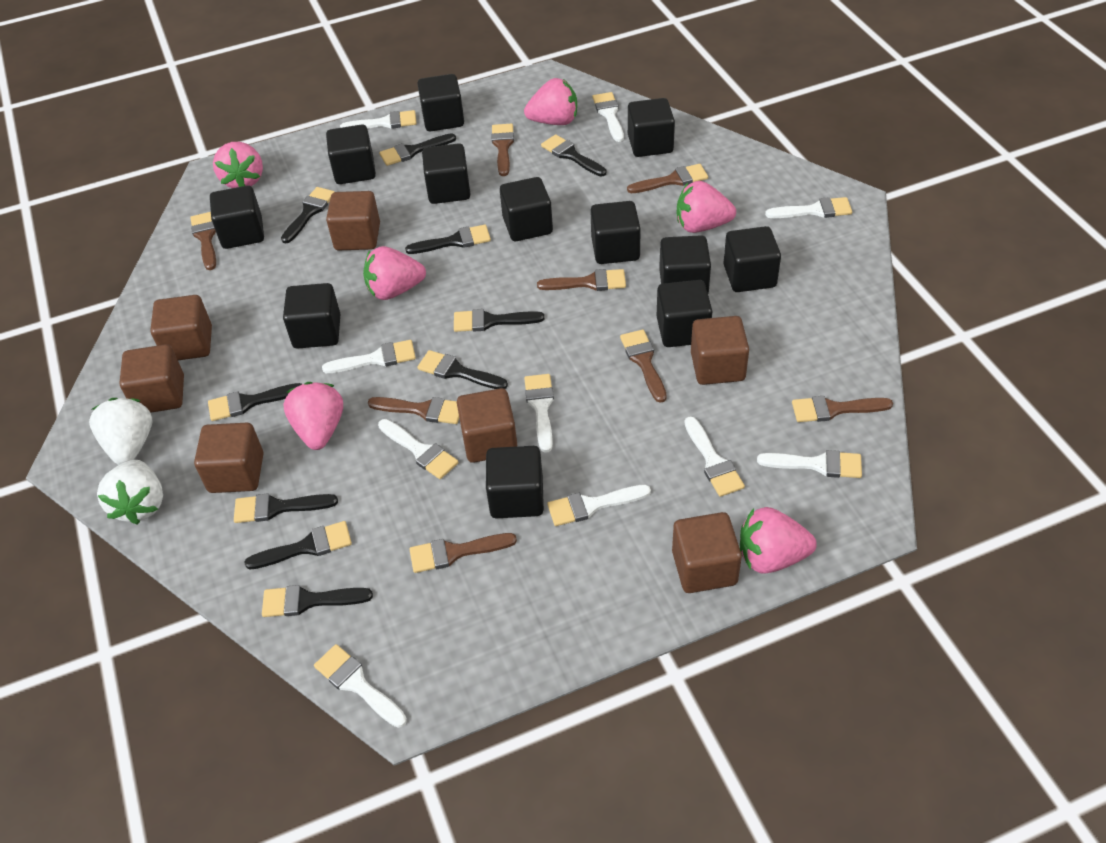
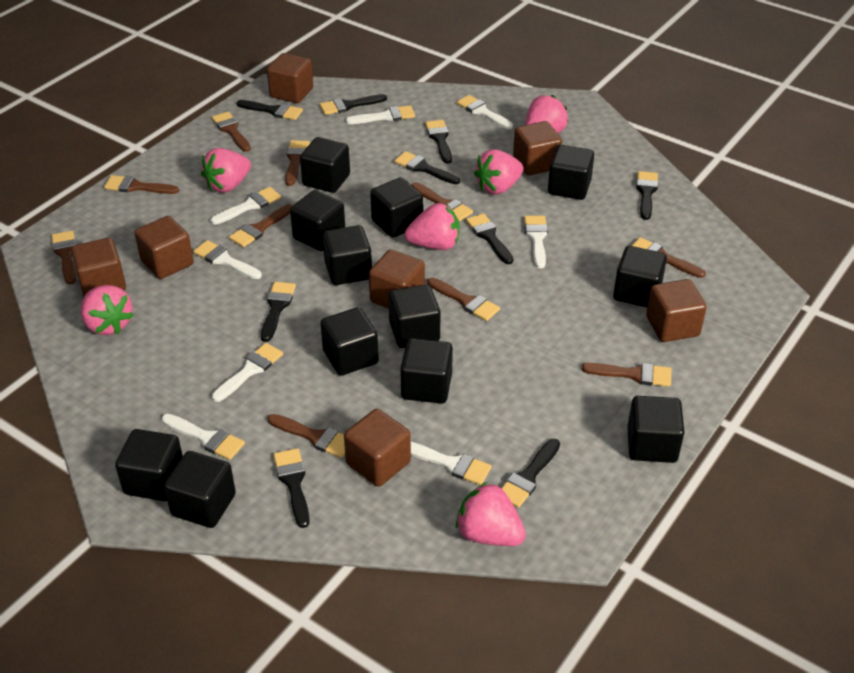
black brush: [208,383,302,421] [234,493,338,523] [245,521,352,570] [262,585,373,617] [281,187,335,243] [379,133,456,166] [405,224,491,254] [417,350,508,389] [454,309,544,332] [541,134,606,177] = 10 -> [236,100,303,120] [261,282,296,342] [273,448,310,528] [320,94,387,115] [394,151,460,184] [425,120,452,163] [466,214,513,264] [501,439,560,508] [636,171,658,220] = 9
brown brush: [190,212,216,270] [368,397,459,424] [409,533,517,573] [492,123,514,176] [537,269,626,291] [620,330,667,403] [627,164,708,193] [792,396,893,422] = 8 -> [51,231,76,284] [104,175,179,194] [212,112,251,152] [229,204,292,247] [268,414,345,458] [285,140,310,186] [412,182,473,222] [428,278,500,321] [582,363,671,387] [631,237,706,278] = 10
white brush: [314,644,407,728] [322,340,416,373] [340,110,417,129] [378,419,459,479] [524,374,554,453] [547,485,651,526] [592,92,624,142] [684,416,745,497] [757,450,862,478] [765,197,852,218] = 10 -> [162,414,245,460] [193,240,262,279] [211,187,281,225] [212,343,283,402] [346,105,415,124] [411,442,491,485] [457,95,513,129] [524,216,548,268] = 8
white strawberry: [89,398,152,465] [97,460,163,525] = 2 -> none = 0

